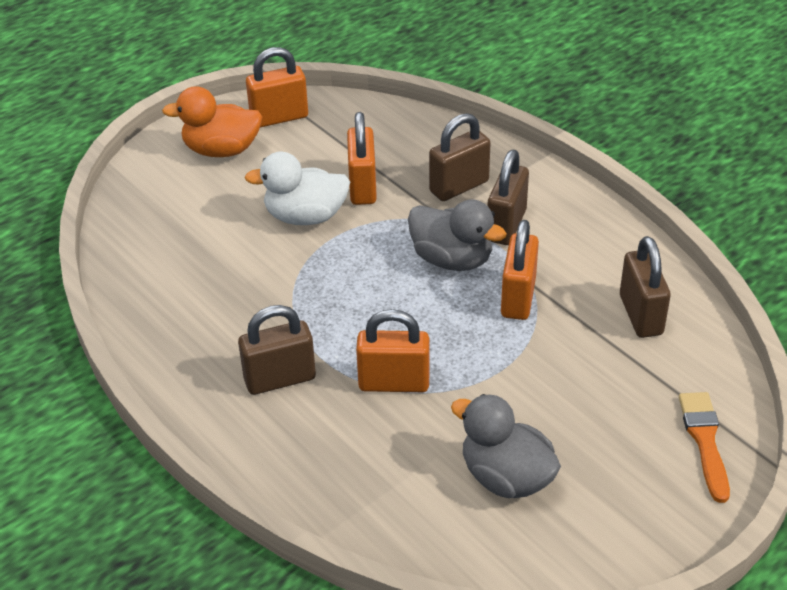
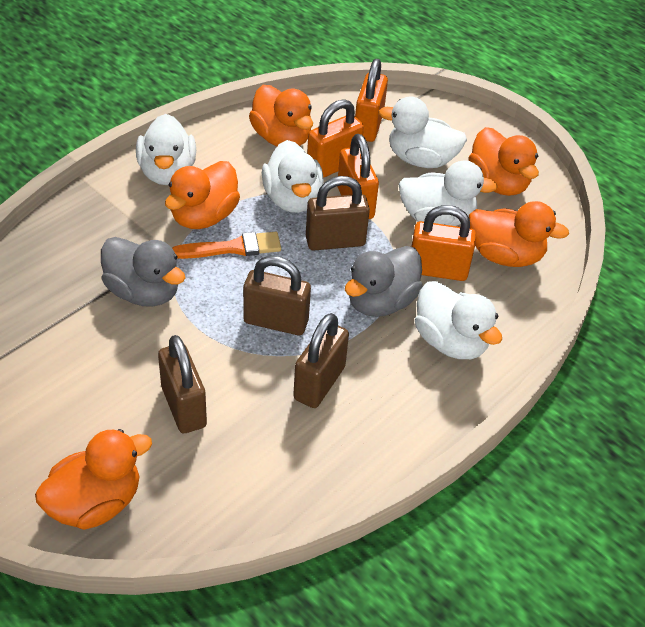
orange duck: [162,86,262,157] = 1 -> [35,429,152,530] [165,161,240,229] [249,85,313,146] [468,127,539,196] [469,201,569,267] = 5
white duck: [244,152,350,225] = 1 -> [136,114,196,185] [262,140,324,213] [378,97,467,168] [398,160,498,226] [415,281,502,359] = 5

